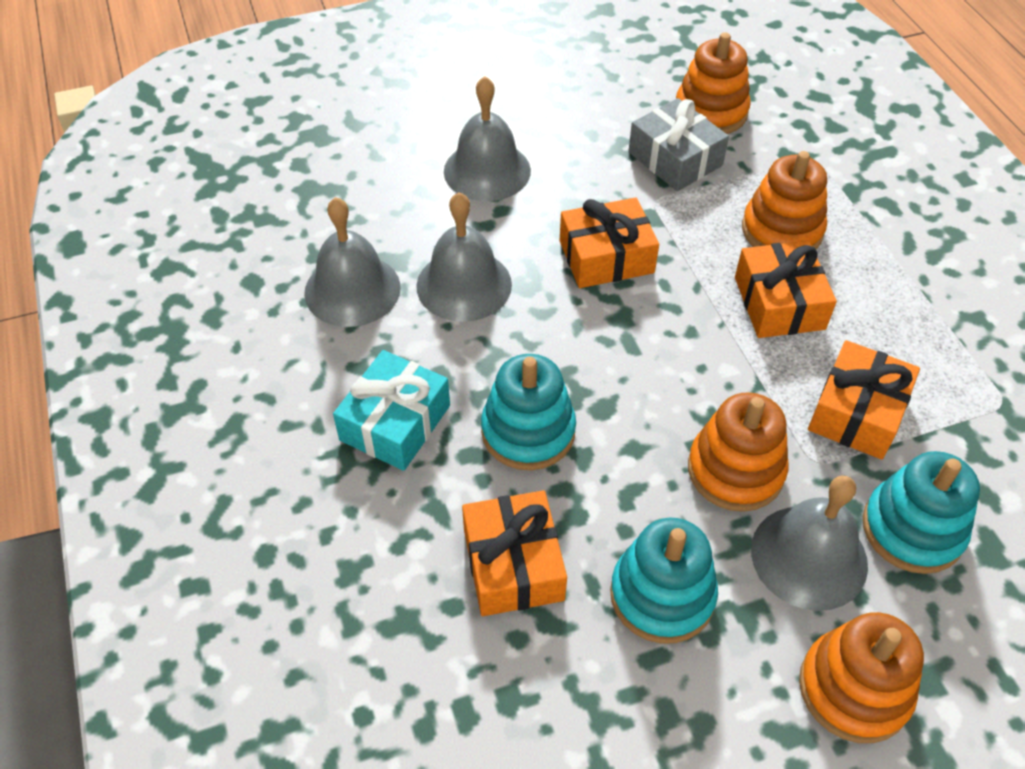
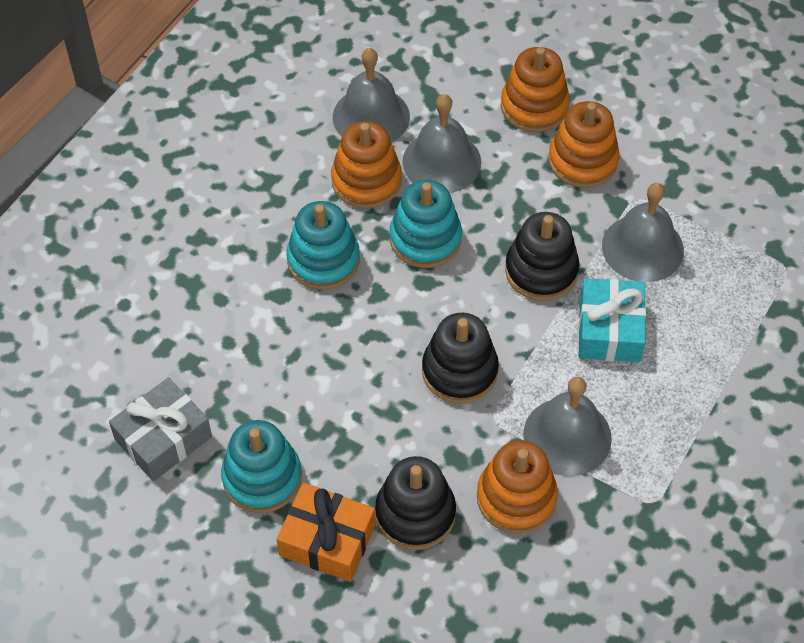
black stacking toy: none = 0 -> [375,456,456,550] [422,313,499,404] [505,212,579,301] = 3
orange gift: [462,490,567,616] [560,197,659,288] [735,241,837,338] [808,340,920,459] = 4 -> [276,483,376,582] = 1

